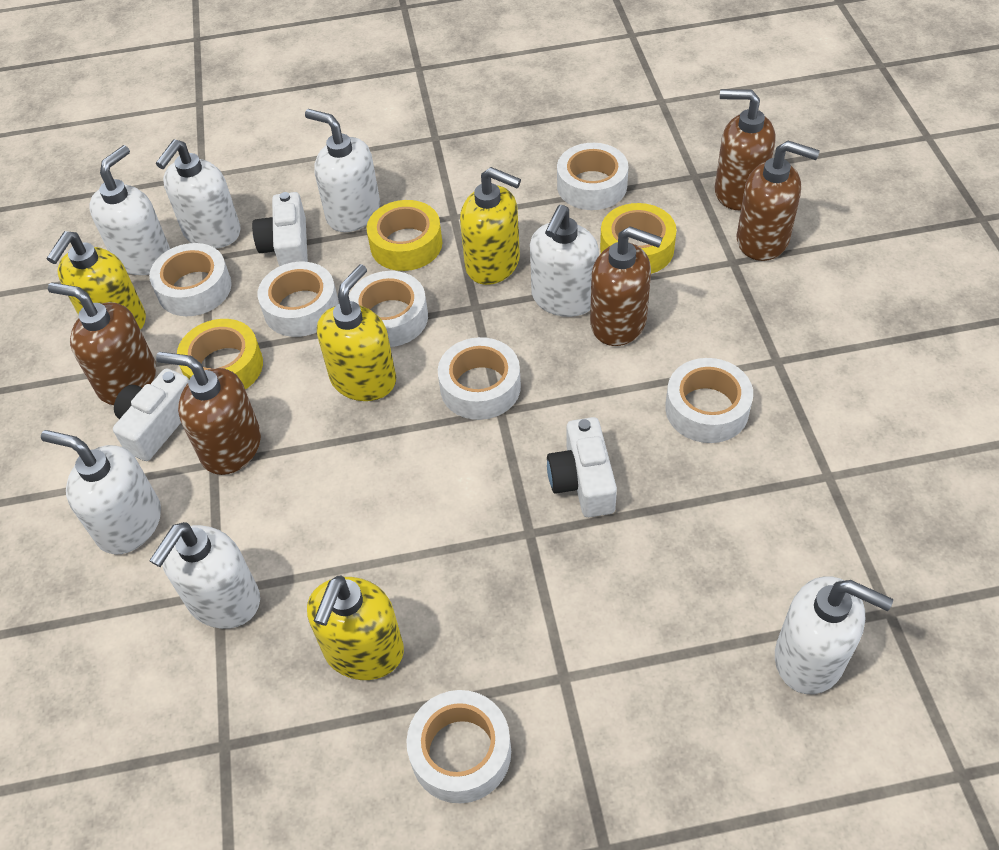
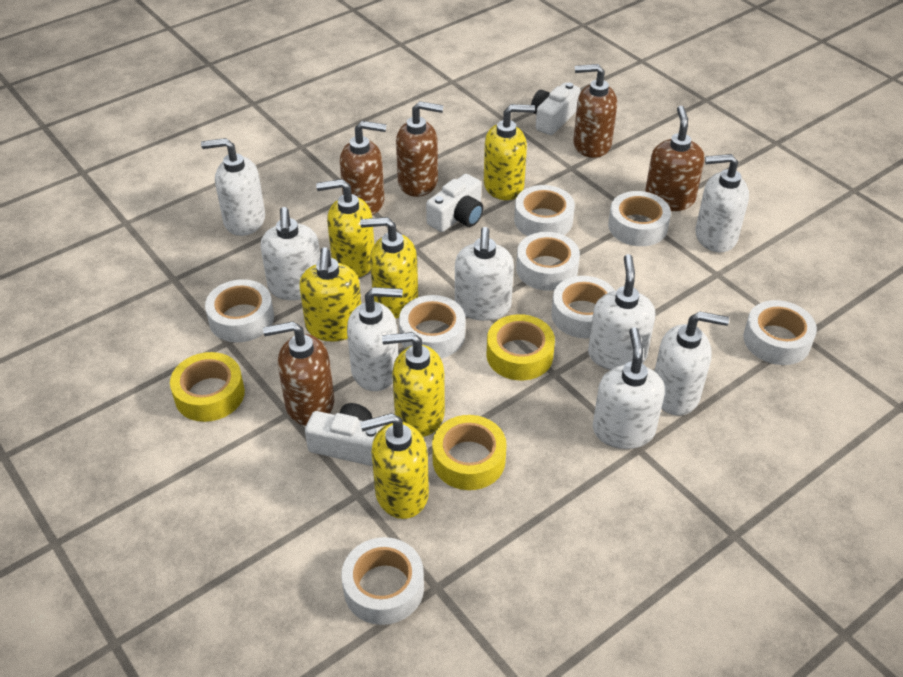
white soap dispenser: [41,430,161,555] [89,145,170,275] [149,522,260,629] [156,140,241,249] [305,109,380,232] [530,205,599,317] [775,576,893,694] = 7 -> [201,138,265,236] [260,207,320,300] [347,287,403,391] [455,227,514,321] [588,254,655,370] [593,327,665,449] [655,311,729,416] [695,154,749,252] = 8
white tape: [149,243,232,316] [258,262,339,337] [349,271,428,347] [406,690,511,803] [438,337,521,420] [557,143,628,210] [665,358,753,443] = 7 -> [205,279,274,342] [342,537,424,625] [399,295,466,358] [514,185,575,236] [516,232,580,291] [551,276,615,338] [608,191,671,246] [743,300,817,365] = 8
yellow soap dispenser: [47,231,146,329] [307,576,404,680] [317,264,396,401] [460,167,521,285] = 4 -> [299,247,361,342] [316,179,374,278] [360,217,418,318] [360,413,429,519] [382,332,445,437] [484,104,535,200] = 6

